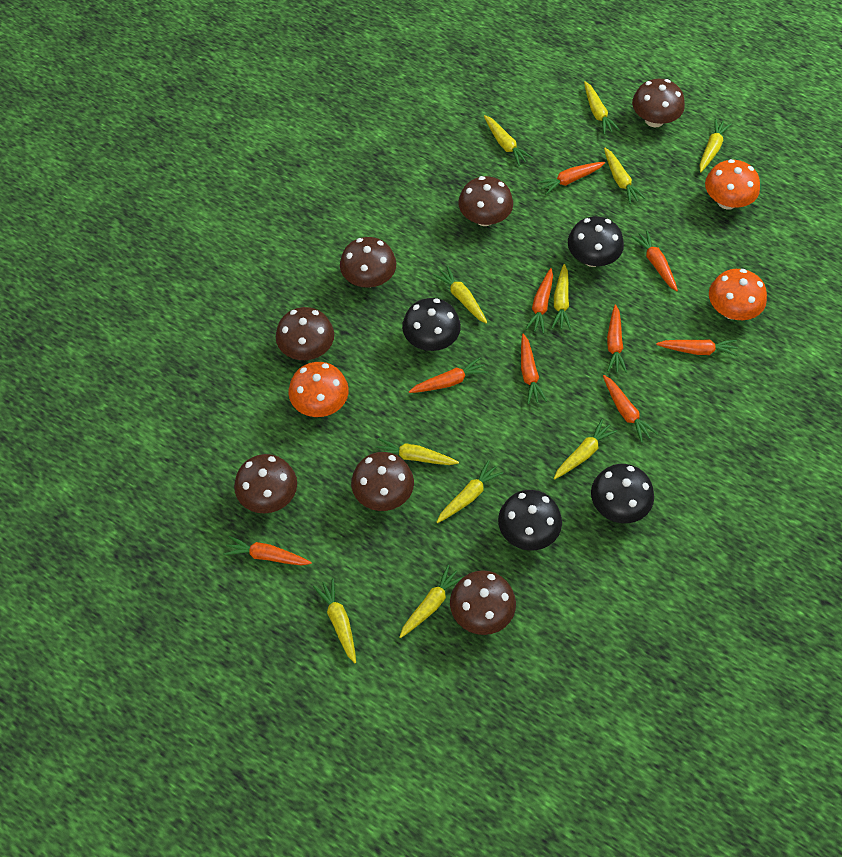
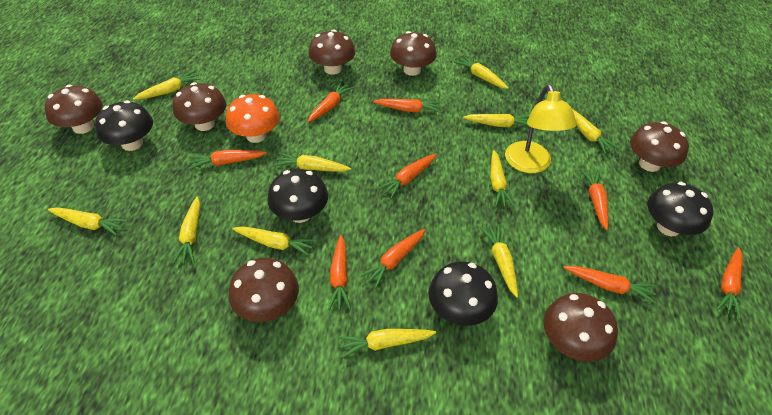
orange mushroom: [288,362,349,417] [705,159,760,210] [709,269,767,320] = 3 -> [226,94,280,143] = 1
yellow lamp: none = 0 -> [505,84,577,173] = 1

